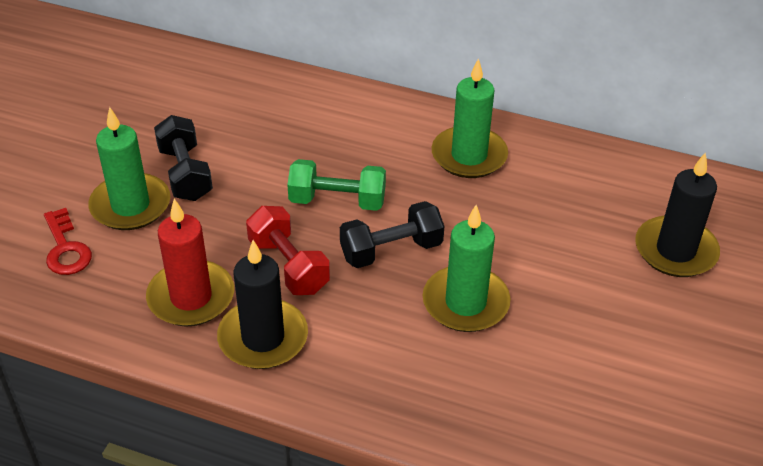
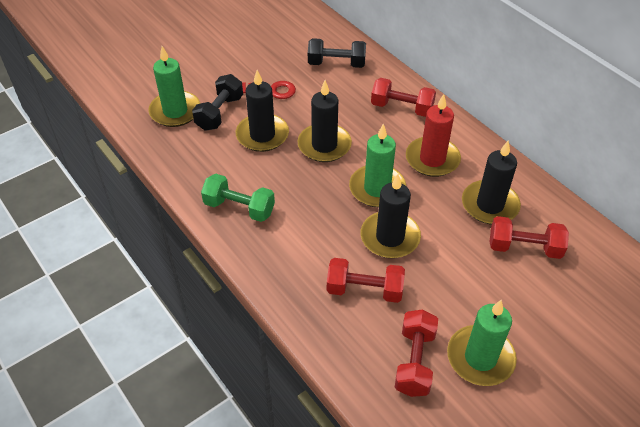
black candle: [217,240,308,369] [635,152,720,277] = 2 -> [236,70,289,152] [298,80,352,162] [361,174,421,258] [462,141,521,224] = 4
red dumbbell: [246,206,330,295] = 1 -> [327,258,405,303] [371,78,436,117] [395,309,438,397] [490,216,569,259] = 4

